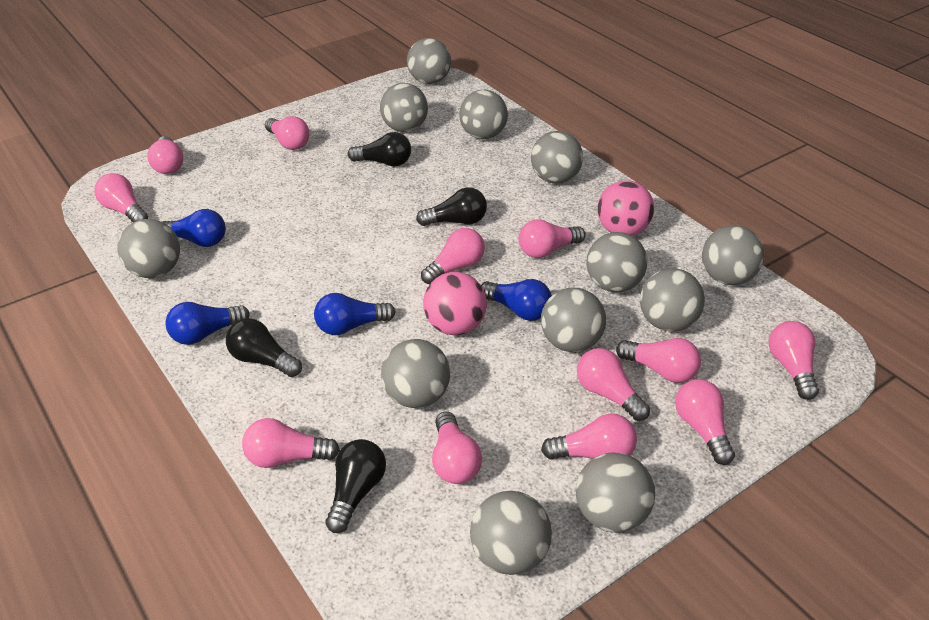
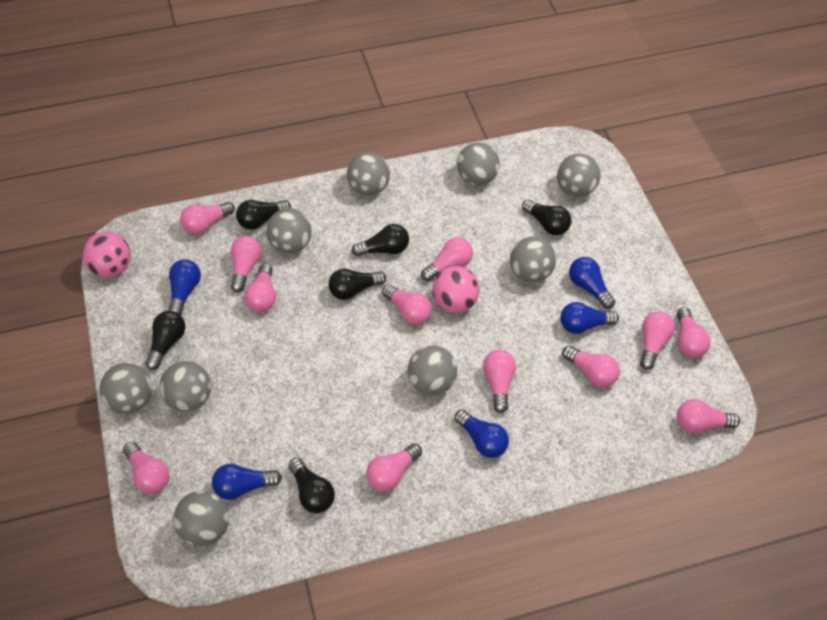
black light bulb: [226,318,302,377] [326,439,386,533] [348,132,411,166] [416,187,487,226] = 4 -> [145,311,186,370] [236,200,291,230] [288,458,335,513] [329,269,386,300] [351,224,409,257] [522,199,571,235] = 6
blue light bulb: [163,209,226,247] [165,302,250,345] [314,293,396,335] [481,279,552,321] = 4 -> [168,259,201,315] [212,464,282,500] [455,409,509,458] [560,302,619,334] [569,257,615,309] = 5
grey ball: [117,219,180,278] [380,83,428,132] [381,339,450,408] [407,38,451,84] [459,90,508,139] [470,491,552,575] [531,131,583,184] [541,288,606,352] [576,452,655,533] [586,232,648,292] [640,269,705,332] [702,225,764,285] = 12 -> [100,363,152,414] [159,361,211,412] [173,490,229,546] [266,208,312,254] [346,152,390,196] [408,345,457,395] [457,142,500,186] [510,237,556,283] [557,153,601,197] = 9

